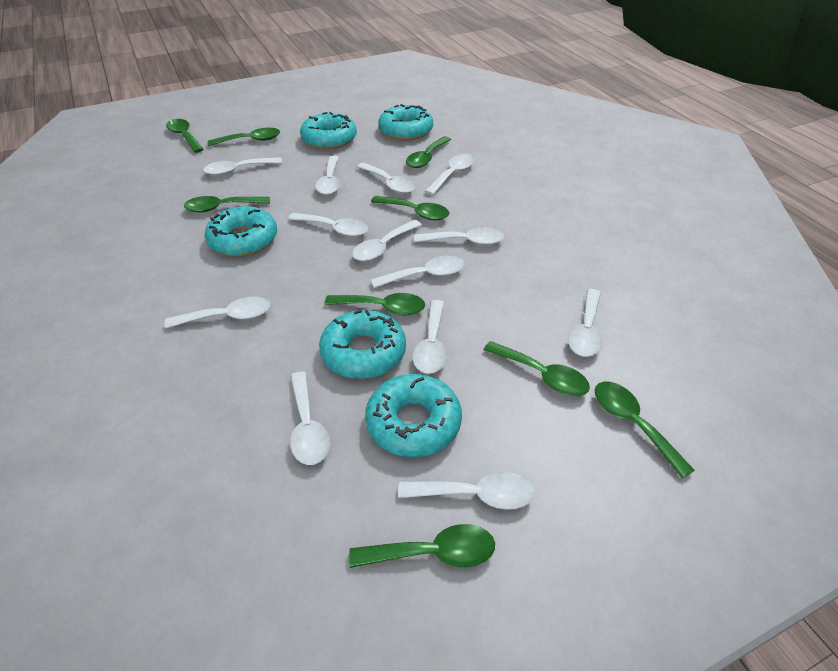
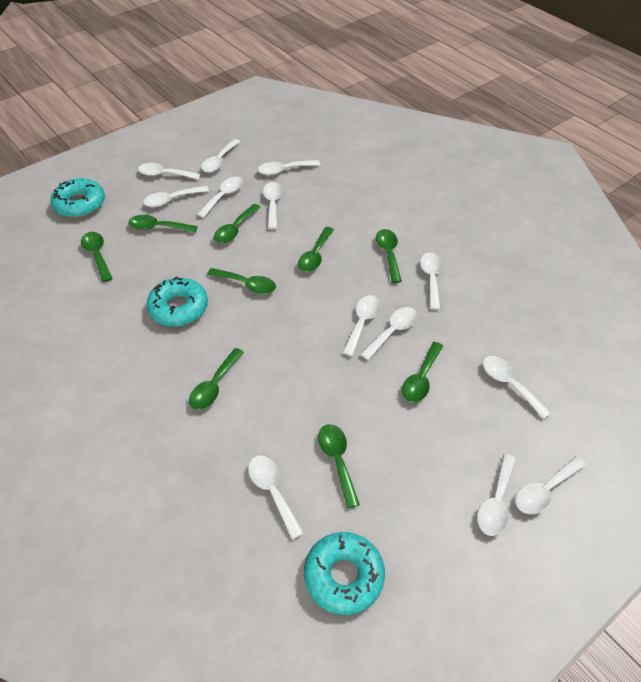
turquoise donut: [205,206,277,257] [300,112,357,150] [319,310,406,379] [365,374,462,457] [378,104,433,141] = 5 -> [51,178,105,218] [147,276,208,327] [304,532,385,615] = 3

